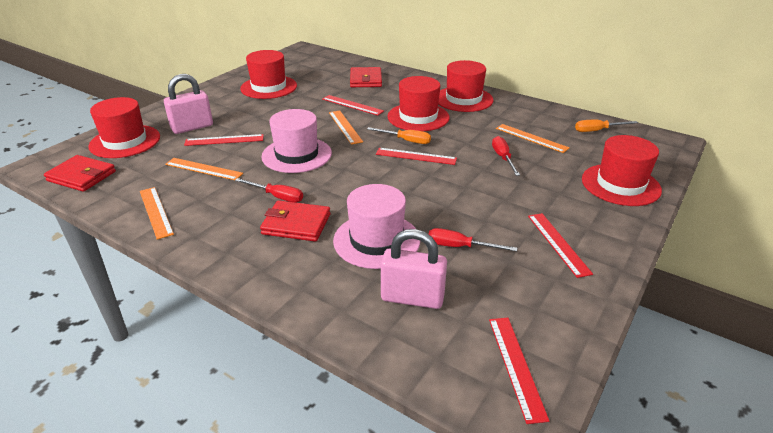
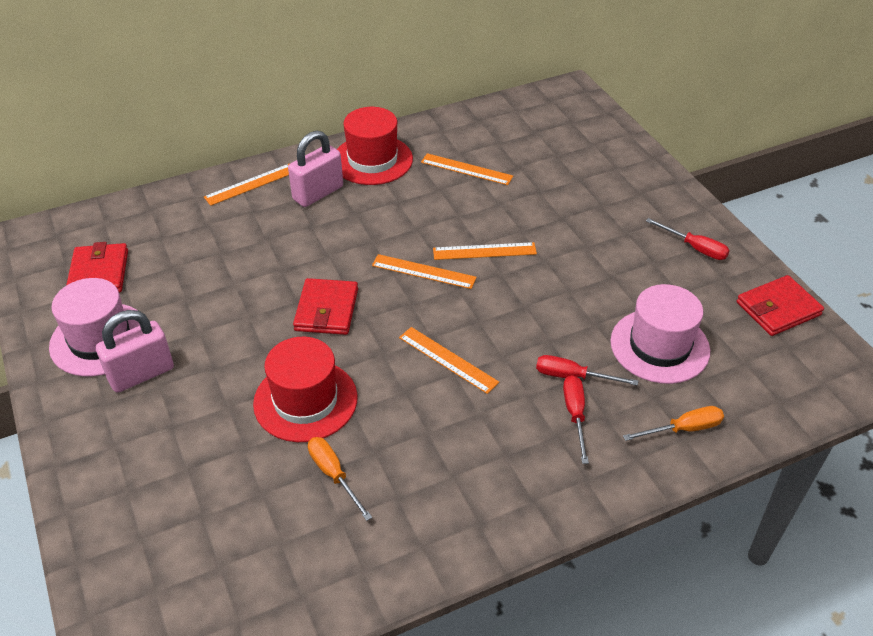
orange ruler: [140,187,174,240] [165,158,243,180] [329,111,363,145] [496,124,570,153] = 4 -> [204,164,289,206] [372,254,477,289] [399,327,499,394] [421,153,513,185] [433,242,537,260] = 5
red hat: [88,97,160,158] [240,50,297,99] [387,76,450,131] [438,60,493,112] [582,135,662,206] = 5 -> [253,337,357,442] [337,107,413,185] = 2
red ruler: [184,134,264,146] [322,95,384,115] [376,148,457,165] [489,318,549,424] [528,213,593,278] = 5 -> none = 0

